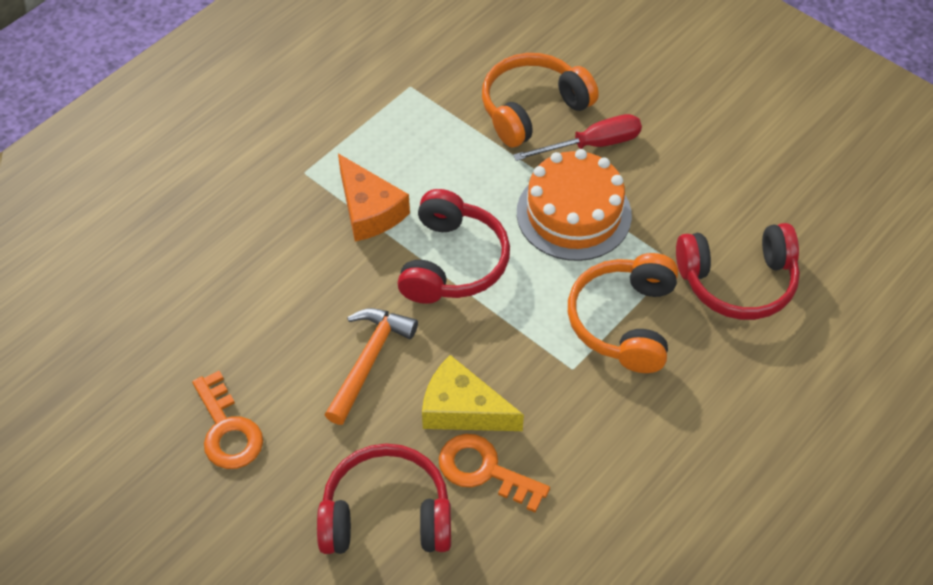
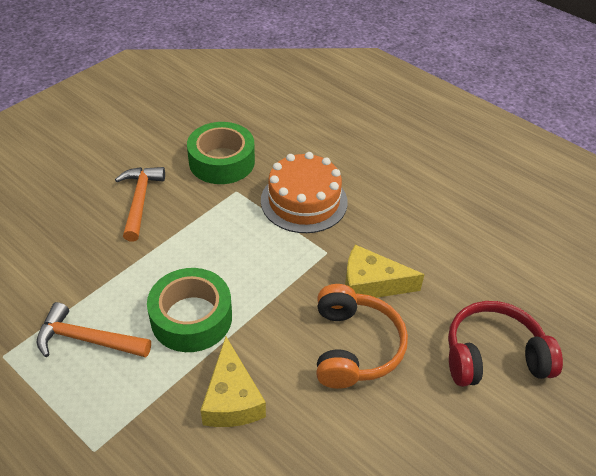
green tape: none = 0 -> [147,268,232,352] [187,122,255,184] = 2
orange cheese: [338,154,410,241] = 1 -> none = 0
orange hammer: [325,308,418,425] = 1 -> [37,302,151,357] [115,167,165,242] = 2
orange headphones: [482,53,599,147] [568,253,678,373] = 2 -> [316,284,408,389] = 1
orange key: [192,371,263,469] [439,434,550,513] = 2 -> none = 0
red headphones: [317,443,451,554] [397,189,510,304] [676,223,800,320] = 3 -> [448,301,563,387] = 1
red screwdriver: [513,114,642,161] = 1 -> none = 0
yellow cheese: [422,355,524,431] = 1 -> [201,337,266,427] [345,245,425,298] = 2

